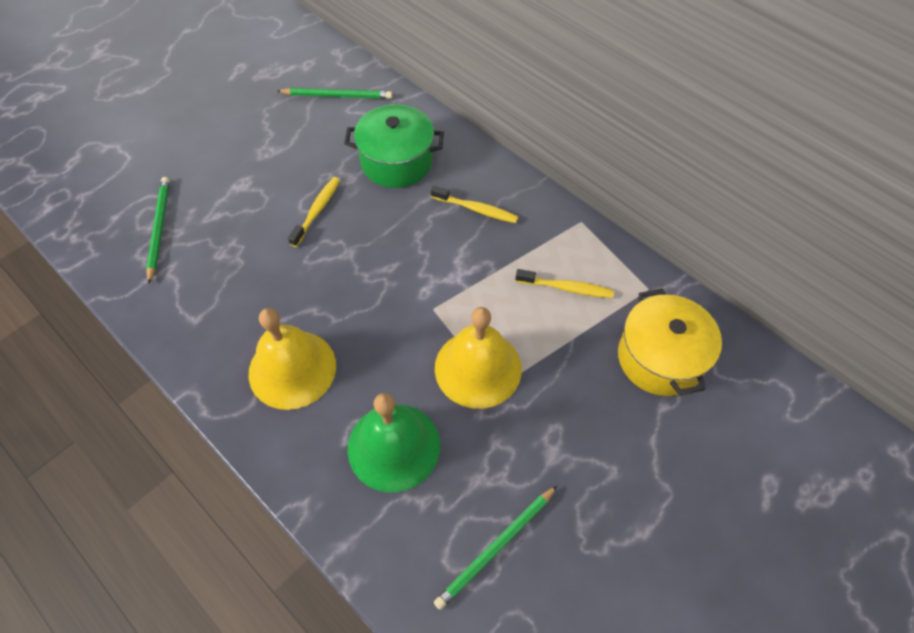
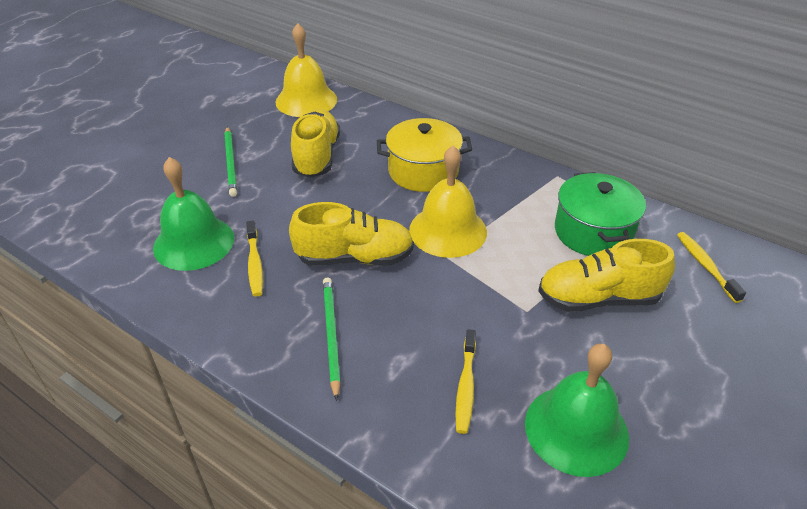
green bell: [348,393,440,492] = 1 -> [153,157,234,271] [525,344,629,477] = 2
green pencil: [146,177,170,284] [277,88,392,99] [434,486,557,610] = 3 -> [224,126,237,197] [323,277,341,401] = 2
yellow shoe: none = 0 -> [289,202,414,266] [291,109,340,178] [538,239,675,312] = 3

